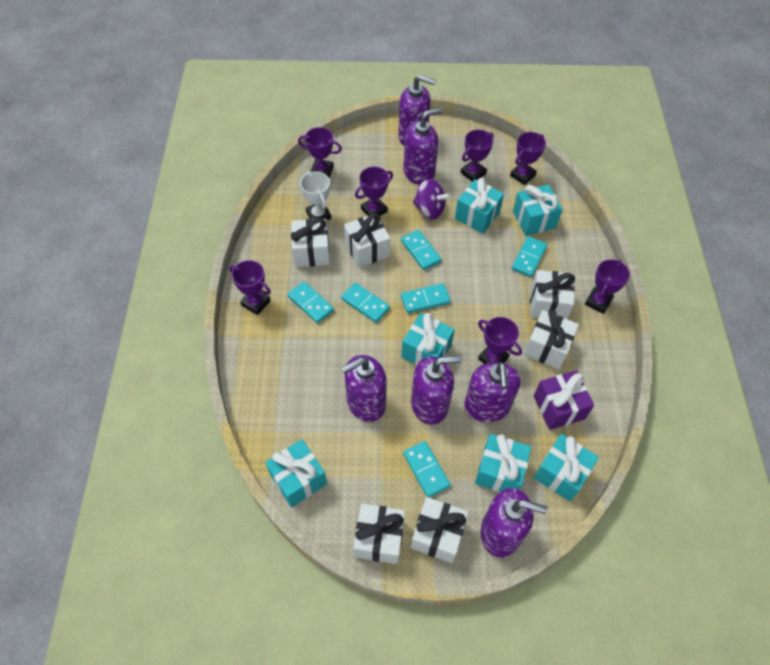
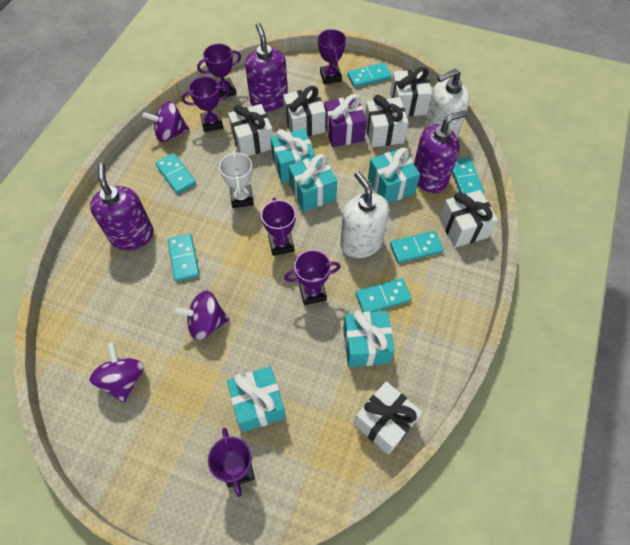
purple soap dispenser: [341,355,387,422] [398,75,436,146] [403,108,442,185] [411,356,462,425] [464,362,520,422] [480,488,548,558] = 6 -> [90,163,154,250] [245,23,288,112] [414,110,468,193] = 3
purple spinning top: [413,179,451,219] = 1 -> [89,343,144,403] [142,101,189,142] [174,290,229,340] = 3
purple trophy: [229,260,271,315] [298,127,342,177] [355,166,393,216] [460,129,494,182] [478,317,522,364] [510,132,546,185] [585,259,630,314] = 7 -> [182,76,230,132] [197,44,241,98] [208,428,255,497] [261,198,296,256] [284,250,341,305] [318,29,346,84] = 6
turquoise gift: [265,439,327,507] [401,313,455,365] [455,178,504,234] [475,434,531,492] [513,185,563,236] [534,434,599,501] = 6 -> [227,366,286,432] [270,129,315,183] [288,154,337,211] [343,310,395,367] [368,148,420,203] = 5
white soap dispenser: none = 0 -> [340,171,389,258] [424,69,470,138] = 2

